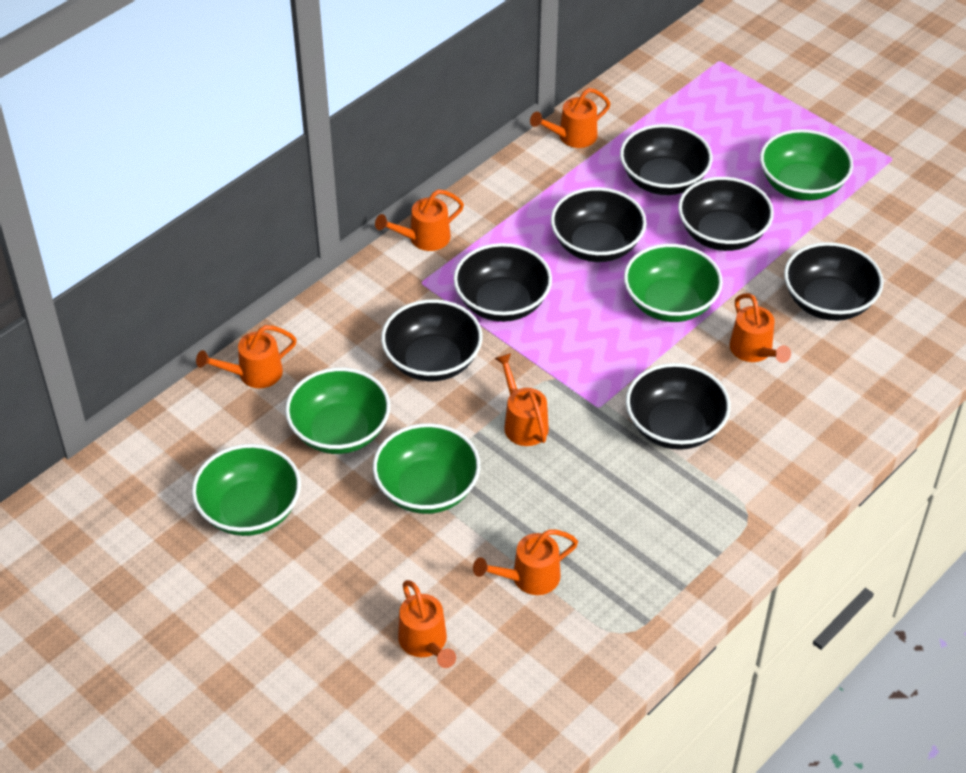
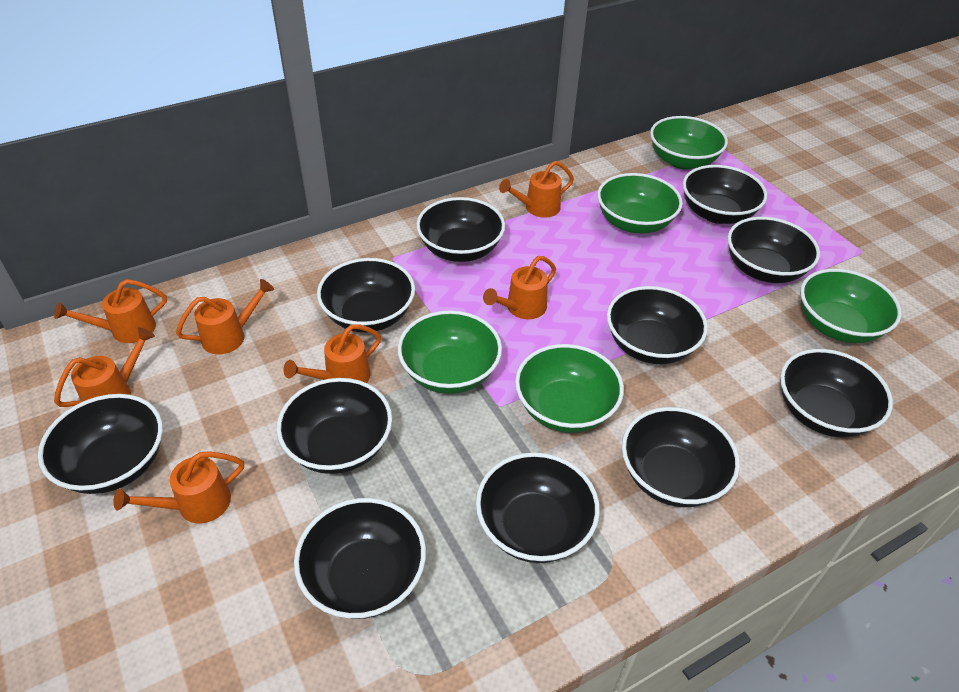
black bowl: [381,299,483,381] [453,243,552,322] [551,187,647,262] [620,124,713,195] [626,363,731,450] [678,177,774,251] [784,242,884,321] = 7 -> [38,394,163,494] [277,378,392,474] [294,498,426,619] [317,258,415,332] [416,197,505,262] [476,452,600,563] [607,286,708,364] [622,407,740,507] [683,165,767,224] [727,217,820,283] [780,349,893,437] = 11

